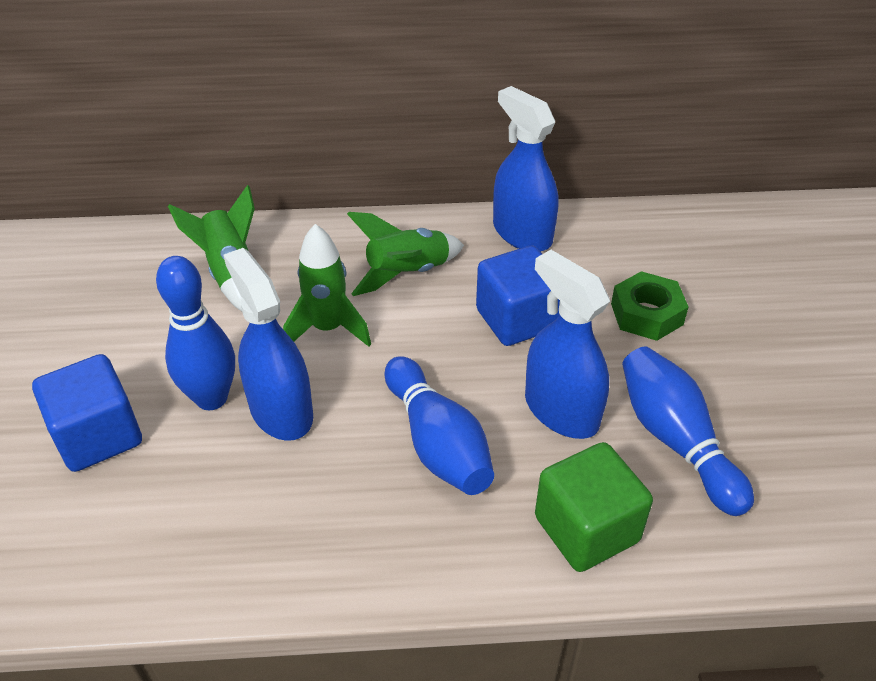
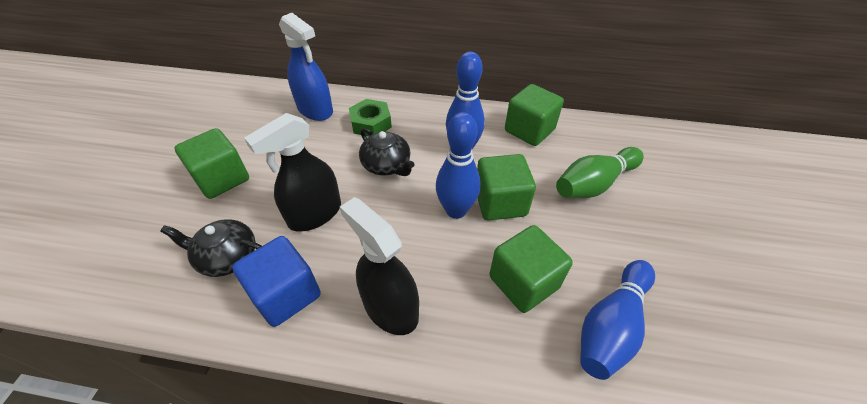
black spray bottle: none = 0 -> [244,113,341,232] [340,197,419,335] = 2
black teapot: none = 0 -> [160,219,262,277] [359,128,414,176] = 2
blue cube: [32,354,142,472] [476,246,560,346] = 2 -> [232,236,321,327] = 1
blue spray bottle: [224,248,313,441] [493,86,558,252] [525,250,610,439] = 3 -> [279,13,333,121] = 1
green bowling pin: none = 0 -> [556,147,644,198] = 1
green cube: [535,442,653,572] = 1 -> [175,128,249,199] [477,154,536,221] [489,225,573,313] [505,84,564,146] = 4
green rocket: [168,185,255,311] [283,224,371,347] [347,212,464,296] = 3 -> none = 0

